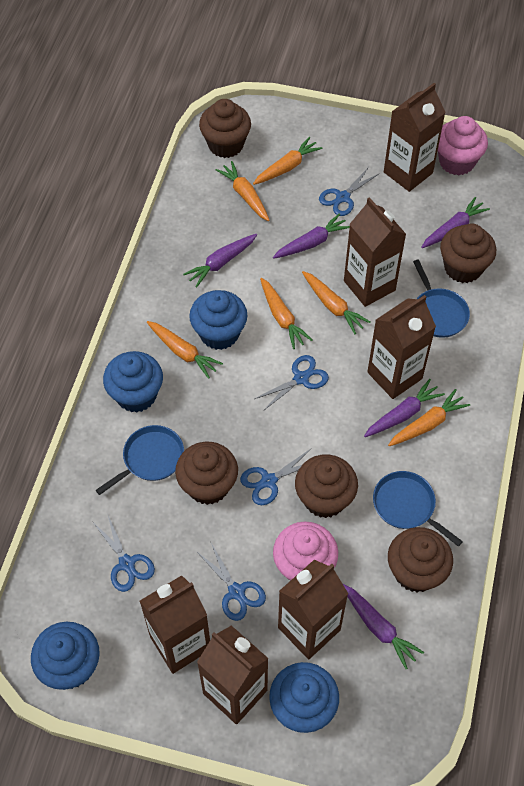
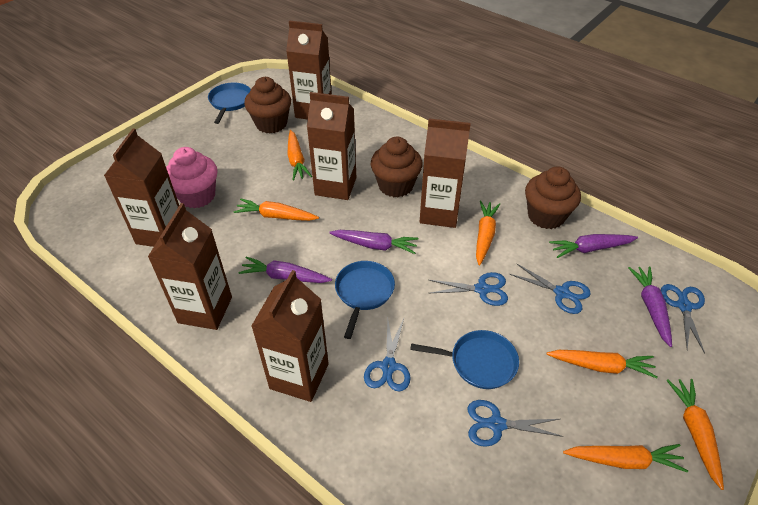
blue cupcake: [31,622,100,690] [103,351,163,413] [189,290,248,350] [269,662,339,733] = 4 -> none = 0
brown cupcake: [175,442,238,505] [199,99,251,158] [295,454,358,518] [388,527,453,592] [440,223,496,283] = 5 -> [244,77,291,133] [371,137,423,197] [525,166,581,229] = 3
pink cupcake: [273,522,338,581] [438,116,488,176] = 2 -> [166,147,218,208] = 1
purple carrot: [183,234,257,288] [273,213,350,259] [343,584,424,669] [364,379,445,437] [421,197,490,248] = 5 -> [238,257,332,283] [329,230,418,254] [549,234,638,258] [628,266,672,347] = 4

